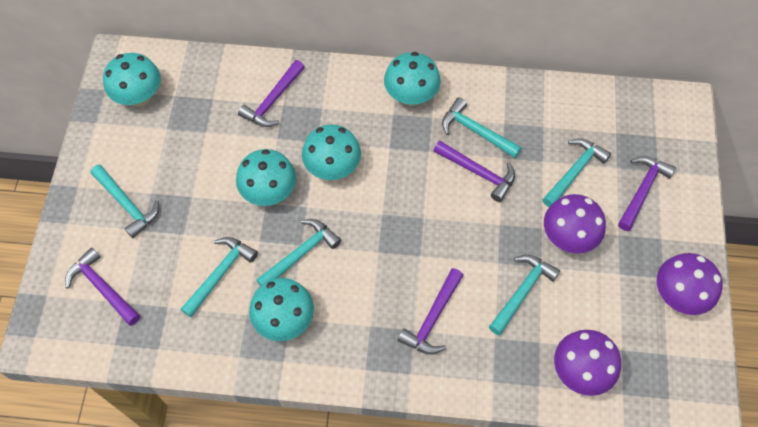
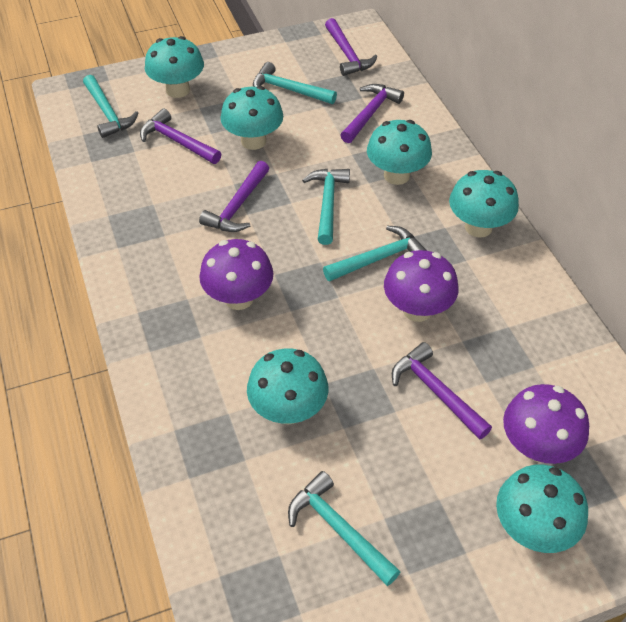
turquoise hammer: [90,165,159,238] [181,237,258,317] [256,219,341,286] [442,97,522,158] [489,255,560,335] [542,138,611,207] = 6 -> [83,75,139,138] [253,62,337,104] [288,471,401,586] [302,169,350,245] [323,226,427,282] = 5
turquoise mushroom: [103,53,161,107] [236,149,296,206] [249,278,314,341] [302,124,361,180] [384,52,441,106] = 5 -> [145,36,204,98] [221,86,283,150] [247,348,328,425] [367,120,432,185] [449,170,519,238] [496,465,588,553] = 6

